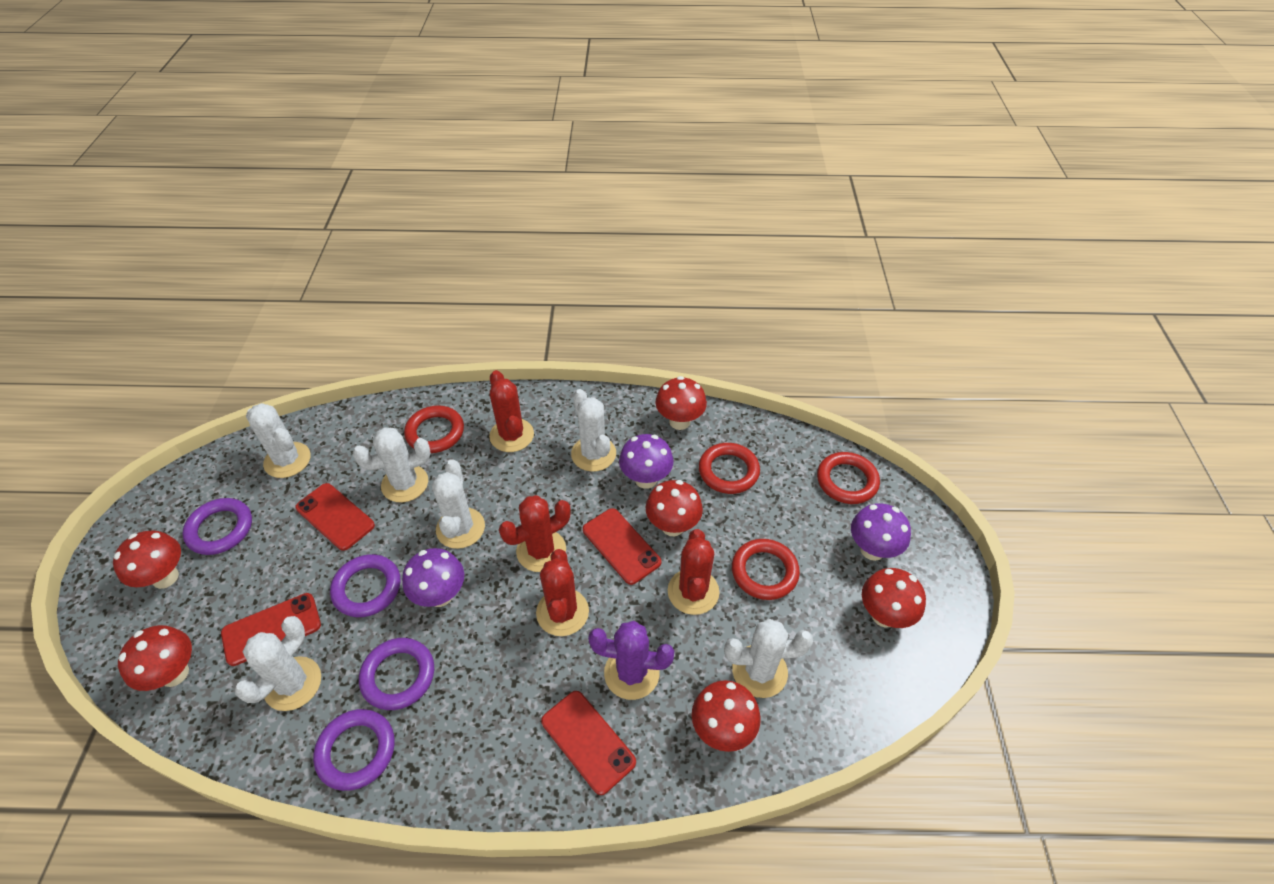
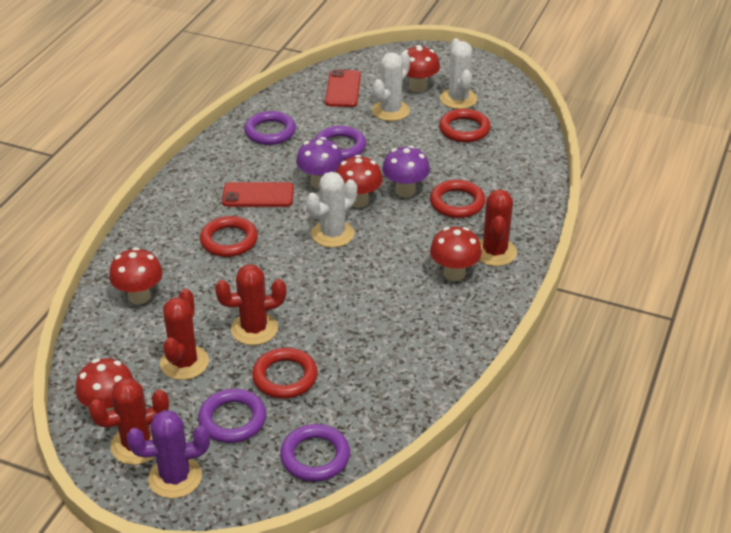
purple mushroom: [402,548,464,607] [619,434,674,489] [851,503,911,561] = 3 -> [296,137,343,189] [382,146,430,197] = 2
red mushroom: [113,530,181,589] [118,625,192,691] [646,480,703,536] [656,376,707,430] [692,680,761,752] [862,568,926,628] = 6 -> [75,358,134,411] [109,247,163,305] [336,155,383,208] [404,45,440,92] [430,227,482,281] = 5
red phone: [221,593,321,666] [295,483,375,551] [541,691,636,795] [583,508,661,585] = 4 -> [222,182,294,207] [325,69,361,107] = 2
white cactus: [234,616,321,711] [246,403,311,478] [353,427,431,502] [432,459,485,549] [571,389,616,472] [724,619,813,698] = 6 -> [306,172,357,248] [372,52,410,121] [440,38,477,109] = 3

